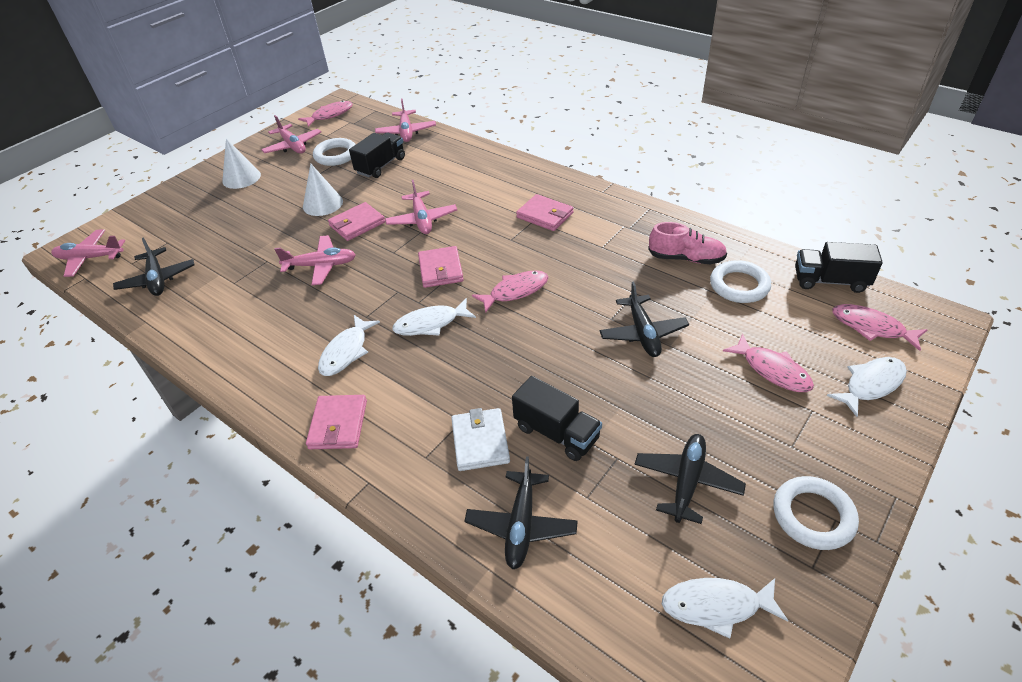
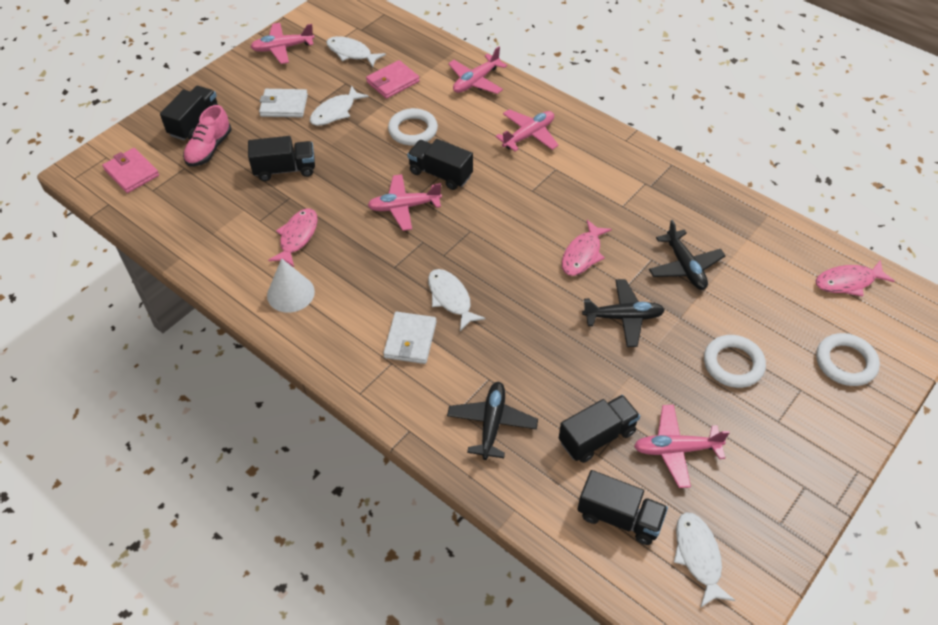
black plane: [113,237,194,296] [464,456,578,569] [600,282,689,357] [634,434,746,524] = 4 -> [447,382,538,460] [582,279,665,347] [649,220,726,290] = 3
black truck: [349,132,405,178] [512,376,602,461] [795,242,883,293] = 3 -> [160,86,218,140] [248,136,315,181] [407,139,473,190] [559,395,640,463] [577,470,668,545] = 5
pink fish: [298,100,353,127] [472,270,549,313] [723,334,814,392] [832,304,928,351] = 4 -> [268,209,318,267] [562,220,612,276] [816,260,895,297] = 3
pink wallet: [306,395,367,449] [328,202,385,241] [418,246,464,288] [516,194,573,231] = 4 -> [102,148,159,193] [366,60,420,99] = 2
white cone: [222,139,261,189] [303,163,343,216] = 2 -> [267,258,315,313] = 1
white wallet: [451,408,510,471] = 1 -> [259,89,308,117] [383,312,437,364] = 2

